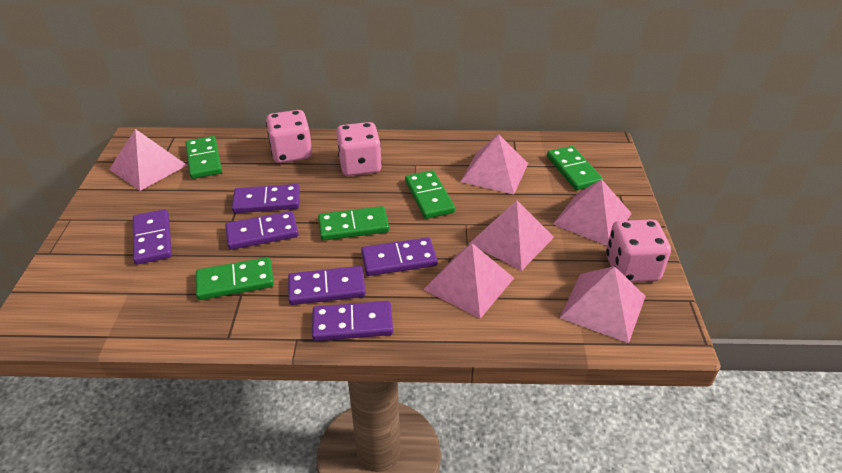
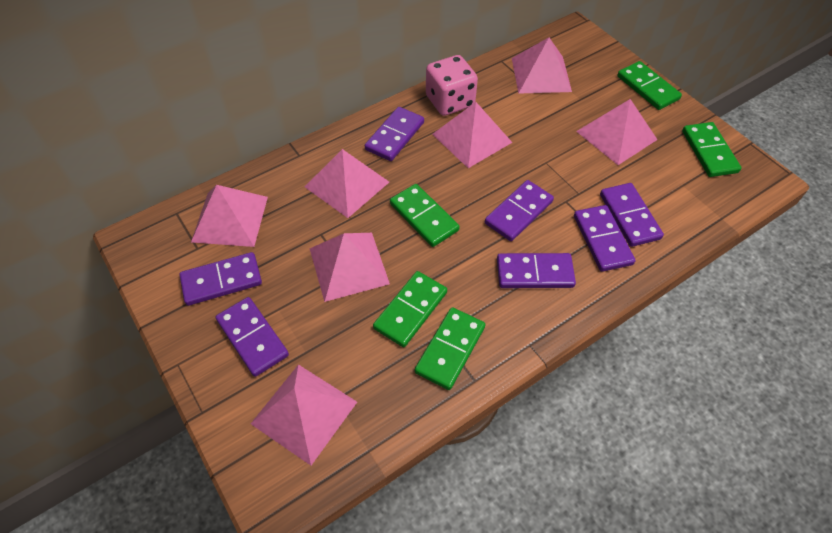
pink dice: [266,110,312,163] [336,122,382,176] [606,219,671,282] = 3 -> [426,55,478,116] = 1
pink pyramid: [109,129,187,191] [423,243,514,319] [460,134,528,195] [469,200,554,271] [553,179,632,246] [560,266,646,343] = 6 -> [191,185,268,247] [251,364,357,465] [305,149,389,218] [310,233,390,302] [432,102,513,168] [512,37,572,94] [576,99,658,165] = 7
purple domino: [133,209,172,265] [225,211,299,250] [232,184,300,213] [288,266,366,305] [312,301,393,341] [361,238,438,276] = 6 -> [179,252,262,306] [215,297,289,377] [365,107,424,161] [485,180,554,241] [497,253,576,288] [574,205,636,272] [600,183,664,247] = 7

